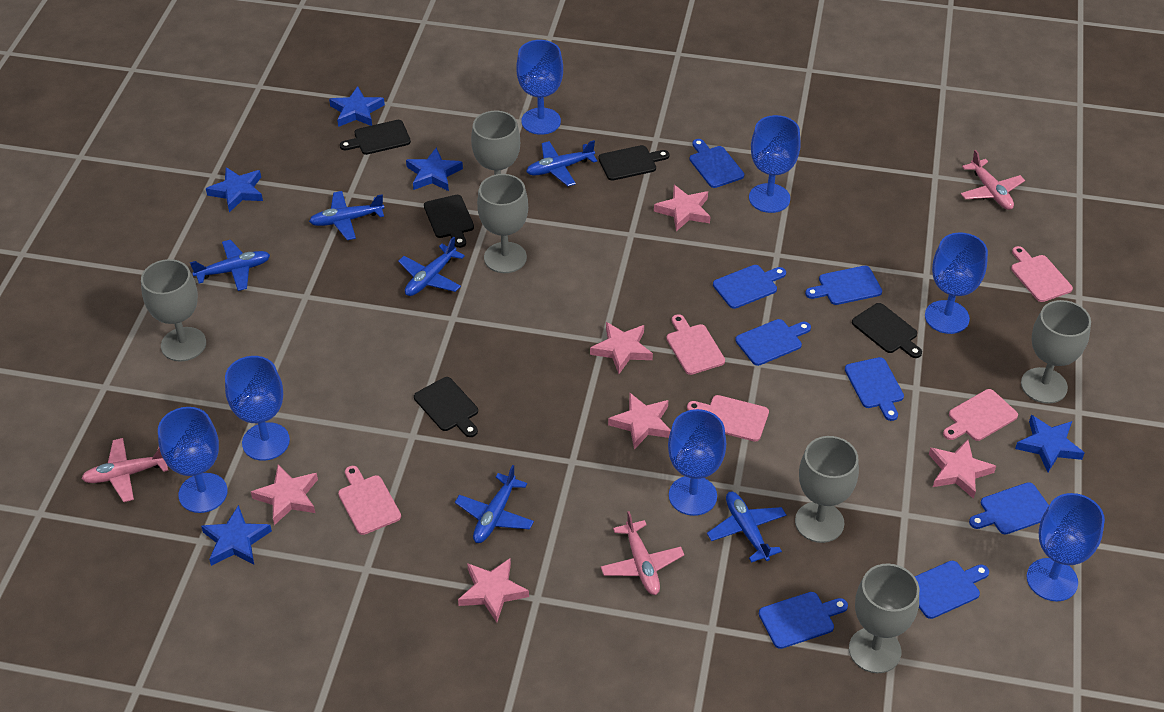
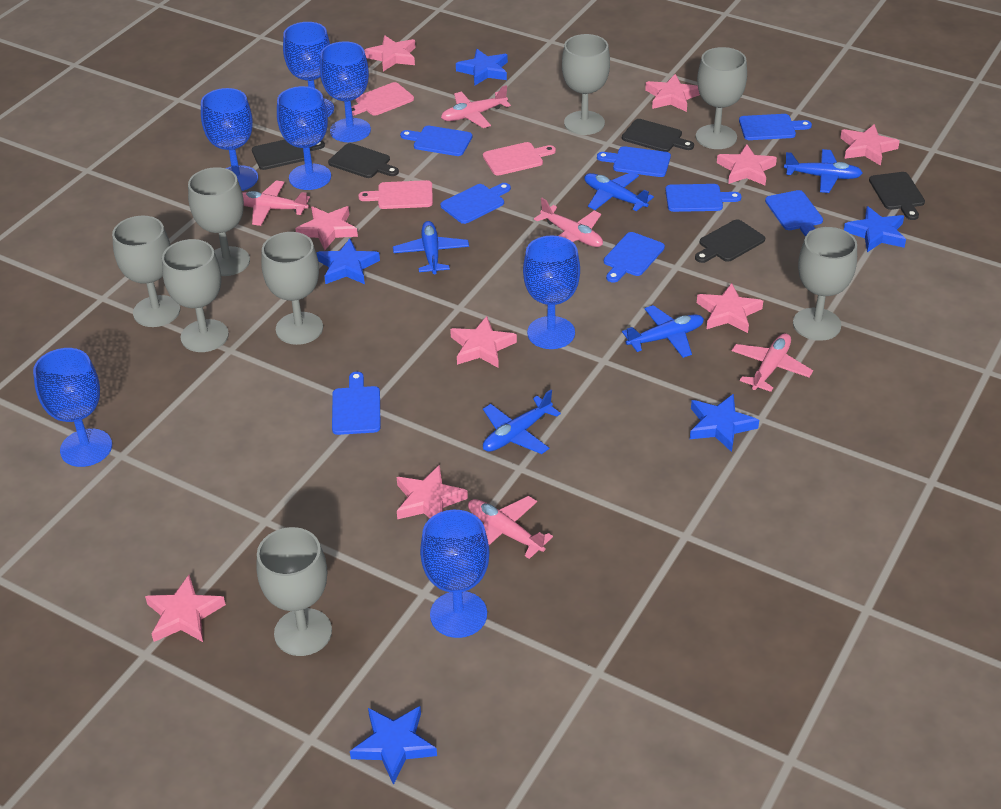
blue plane: [190,240,270,291] [309,191,384,240] [398,237,465,296] [455,465,534,543] [526,140,597,186] [707,492,786,563] = 6 -> [393,221,469,274] [483,389,561,454] [584,172,654,211] [622,305,704,358] [784,149,863,193] = 5
grey goblet: [141,259,206,362] [471,111,520,192] [477,174,528,273] [795,436,859,543] [849,564,919,673] [1021,300,1091,404] = 6 -> [112,216,180,327] [162,239,229,352] [188,167,250,276] [256,527,332,656] [261,232,323,345] [562,34,610,135] [696,47,747,149] [793,227,857,341] = 8
pink cutting board: [338,466,401,535] [666,314,725,375] [687,395,769,442] [943,389,1018,441] [1011,246,1073,302] = 5 -> [351,82,414,116] [358,180,433,209] [483,142,556,175] = 3
pink plane: [81,438,168,502] [601,511,684,595] [961,150,1025,210] = 3 -> [242,181,310,226] [441,85,511,128] [468,496,553,559] [534,198,603,247] [732,333,813,392] = 5
pink star: [251,465,318,525] [458,558,529,623] [590,322,653,374] [608,393,671,449] [654,185,711,231] [929,440,996,499] = 6 -> [145,575,226,642] [295,206,358,250] [364,35,416,71] [397,465,468,519] [450,316,517,368] [645,74,700,112] [697,283,763,333] [717,144,777,185] [840,124,900,166] = 9

